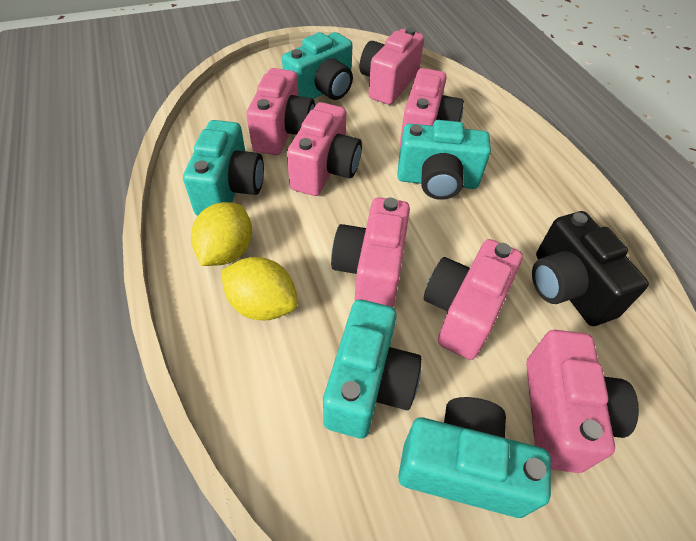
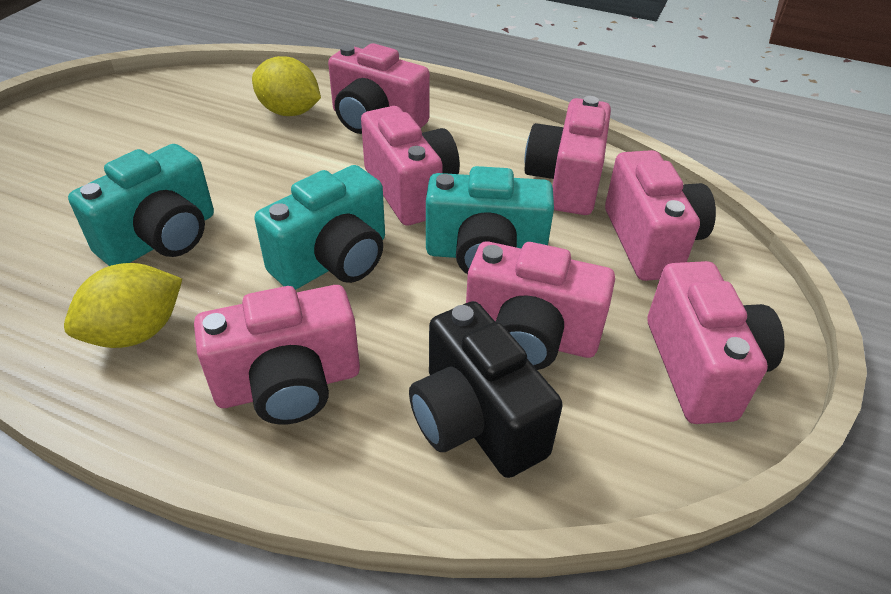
turquoise camera: [183,120,264,215] [282,32,353,100] [323,299,422,439] [397,120,491,200] [398,397,551,518] = 5 -> [68,144,214,266] [254,165,385,290] [426,166,554,274] = 3

